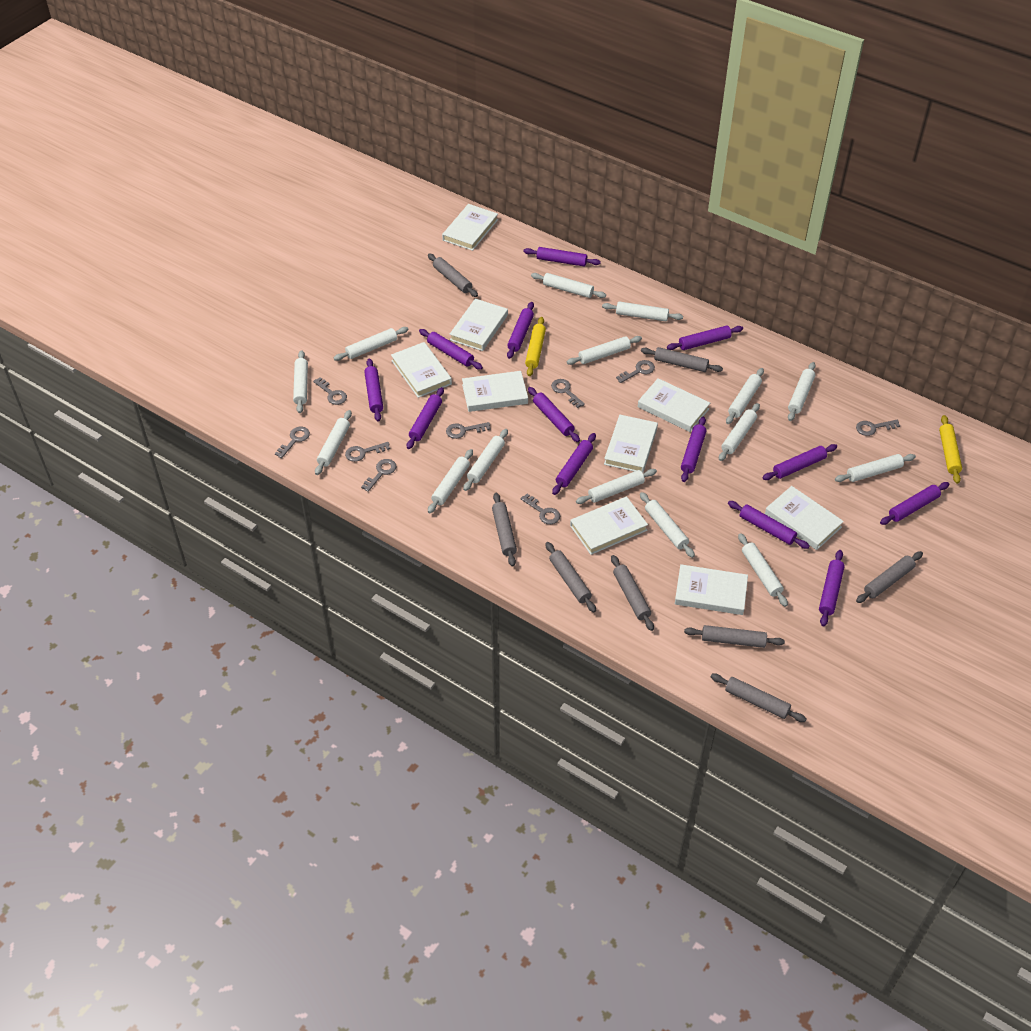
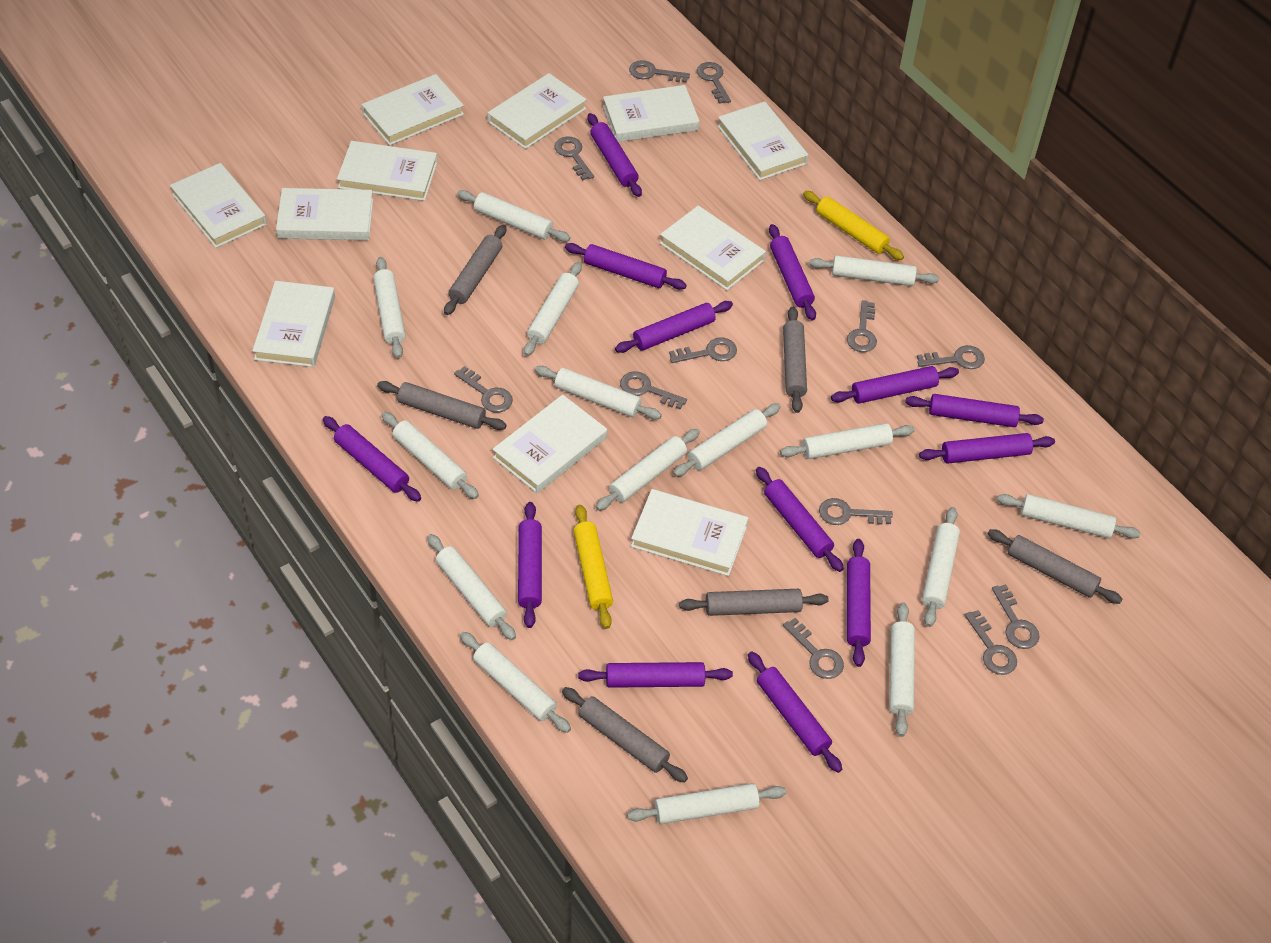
grey key: [275,427,310,458] [313,377,347,405] [345,442,390,462] [361,459,397,492] [446,422,491,439] [521,494,560,524] [551,379,585,408] [616,360,655,383] [856,420,900,436] = 9 -> [454,366,513,413] [554,137,594,180] [620,371,687,409] [629,60,690,83] [669,337,737,363] [697,62,731,104] [783,618,844,679] [819,498,893,525] [847,300,877,352] [917,345,985,369] [965,610,1017,675] [992,584,1040,649] = 12
grey rolling pin: [428,253,478,297] [492,493,517,567] [545,542,596,613] [611,555,654,631] [641,347,723,372] [684,625,785,648] [710,674,806,722] [856,551,923,603] = 8 -> [377,381,507,430] [444,225,506,315] [562,687,688,783] [679,589,829,616] [783,307,807,413] [988,529,1122,604] = 6
white book: [391,342,452,398] [442,204,498,251] [450,298,508,351] [462,371,528,412] [570,496,648,555] [604,415,658,473] [638,378,710,432] [675,564,748,615] [765,486,844,550] = 9 -> [170,163,267,248] [252,281,335,367] [276,188,373,240] [337,141,438,201] [362,74,464,146] [488,73,587,149] [493,395,607,493] [603,85,699,142] [631,489,748,576] [660,205,766,290] [717,101,808,180] = 11

